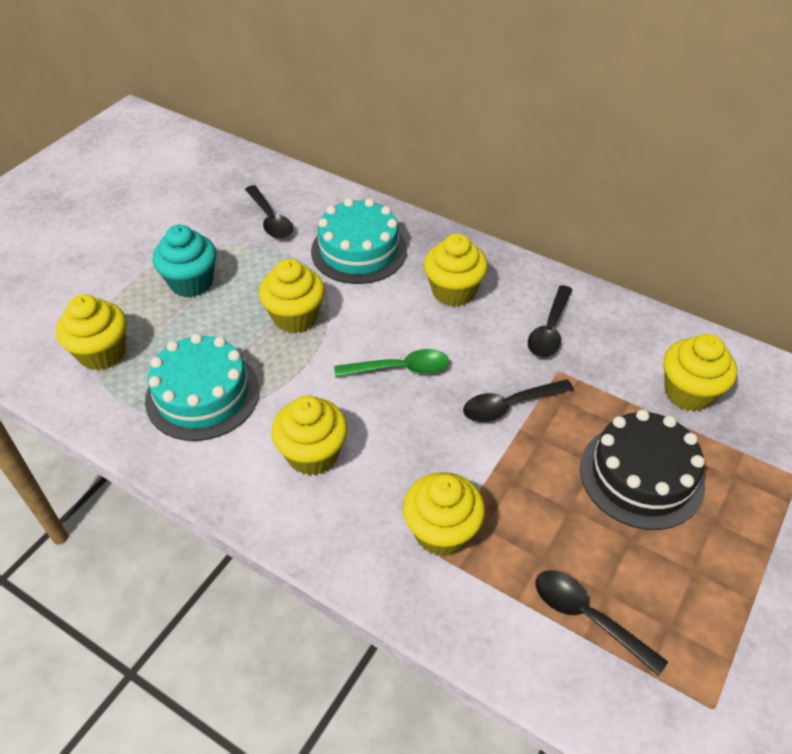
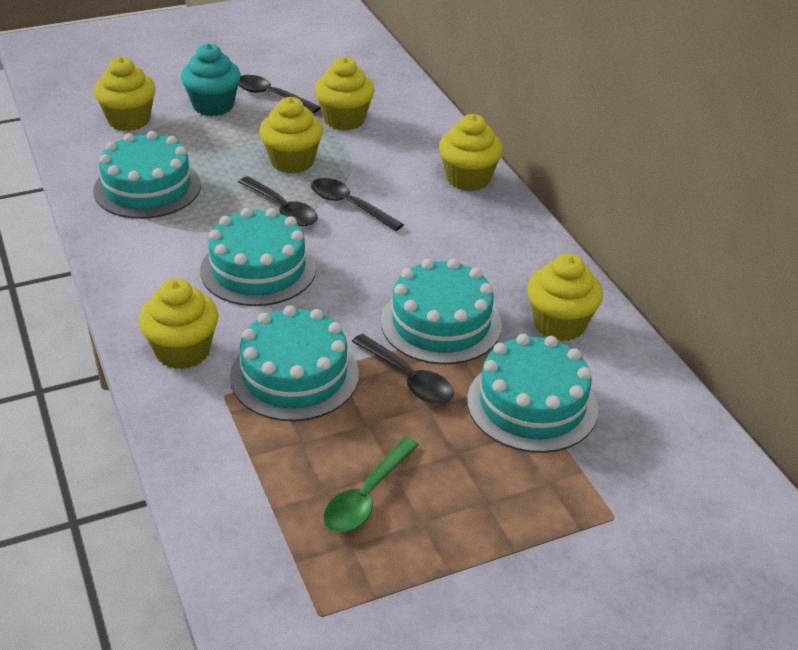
black cake: [580,409,705,530] = 1 -> none = 0
turquoise cake: [145,333,260,441] [311,198,407,284] = 2 -> [93,131,201,219] [200,208,316,306] [230,305,359,421] [381,259,502,364] [467,334,598,453] = 5

